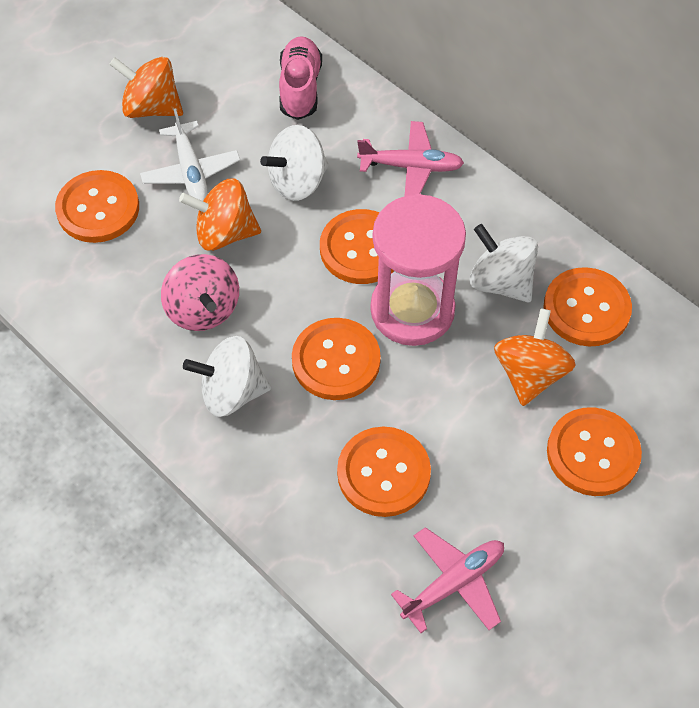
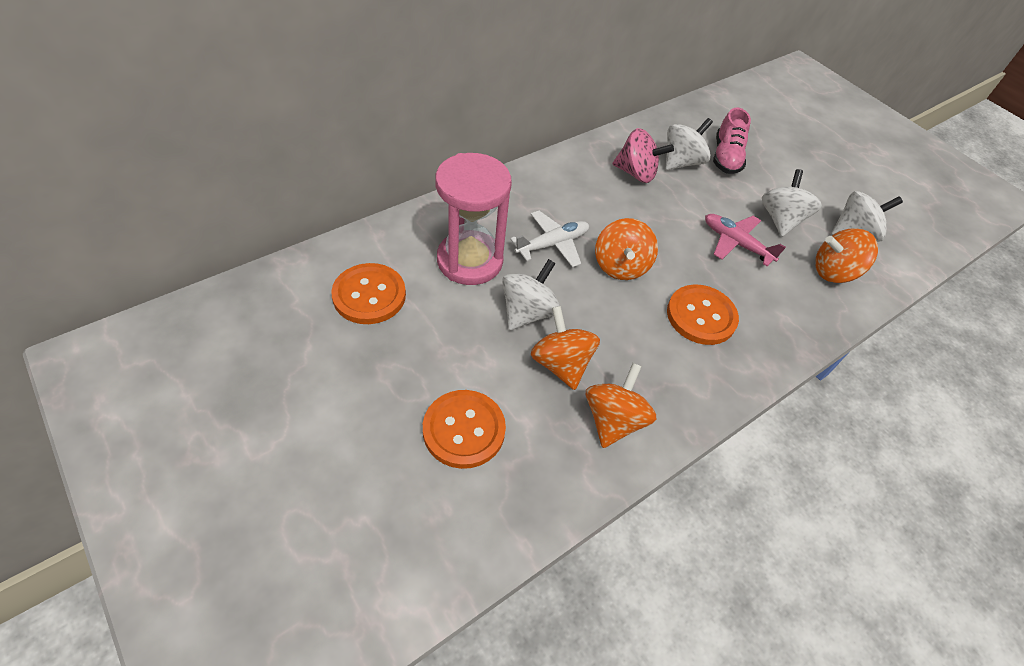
orange button: [55,170,139,243] [292,318,381,400] [320,209,394,284] [337,427,431,517] [543,267,632,347] [547,407,642,496] = 6 -> [331,263,406,324] [423,390,506,469] [667,285,739,345] = 3
orange spinning top: [109,57,183,118] [179,179,261,251] [494,308,576,406] = 3 -> [531,306,600,390] [586,363,656,448] [595,218,658,280] [815,228,878,283] = 4
pink plane: [357,121,464,196] [391,527,504,633] = 2 -> [705,214,786,266] = 1
white spinning top: [183,336,271,417] [260,125,329,201] [469,224,538,303] = 3 -> [502,259,560,330] [665,118,713,170] [762,169,822,237] [831,191,903,242] = 4

